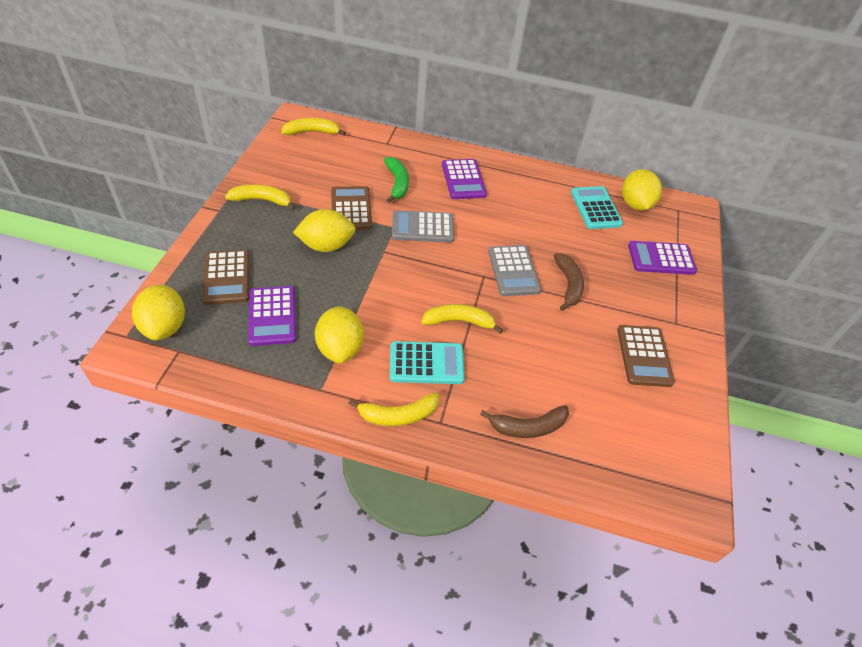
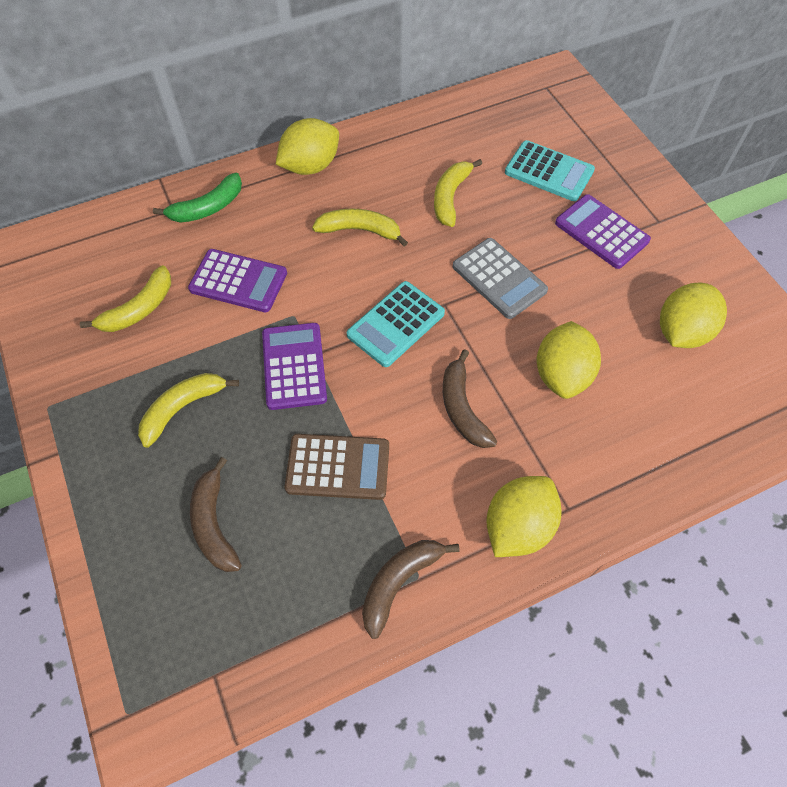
brown banana: [480,405,569,438] [554,253,584,311] = 2 -> [190,457,242,572] [362,540,460,639] [443,349,498,448] = 3
brown calculator: [202,250,250,305] [331,186,372,230] [617,325,675,387] = 3 -> [285,434,389,500] = 1
grey calculator: [392,210,454,243] [488,245,541,296] = 2 -> [453,238,548,319] = 1

